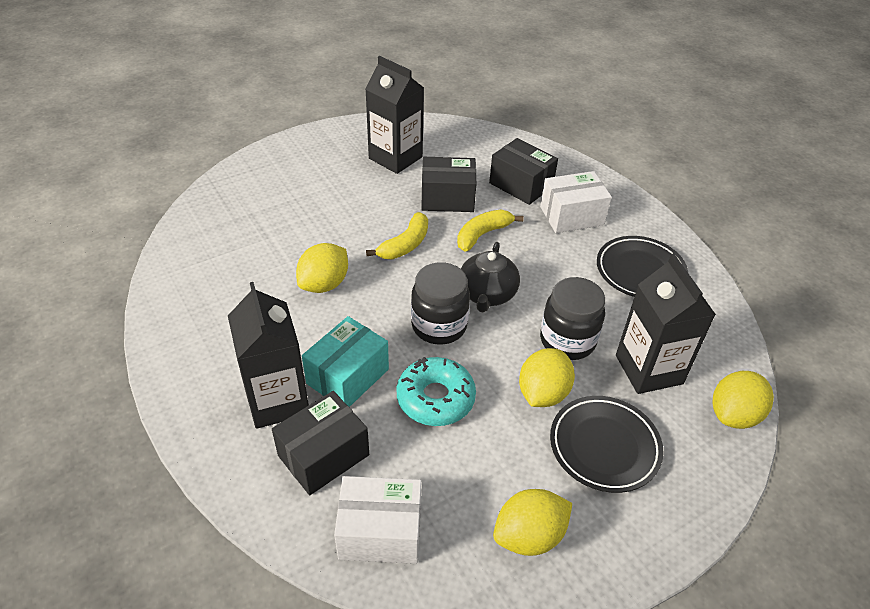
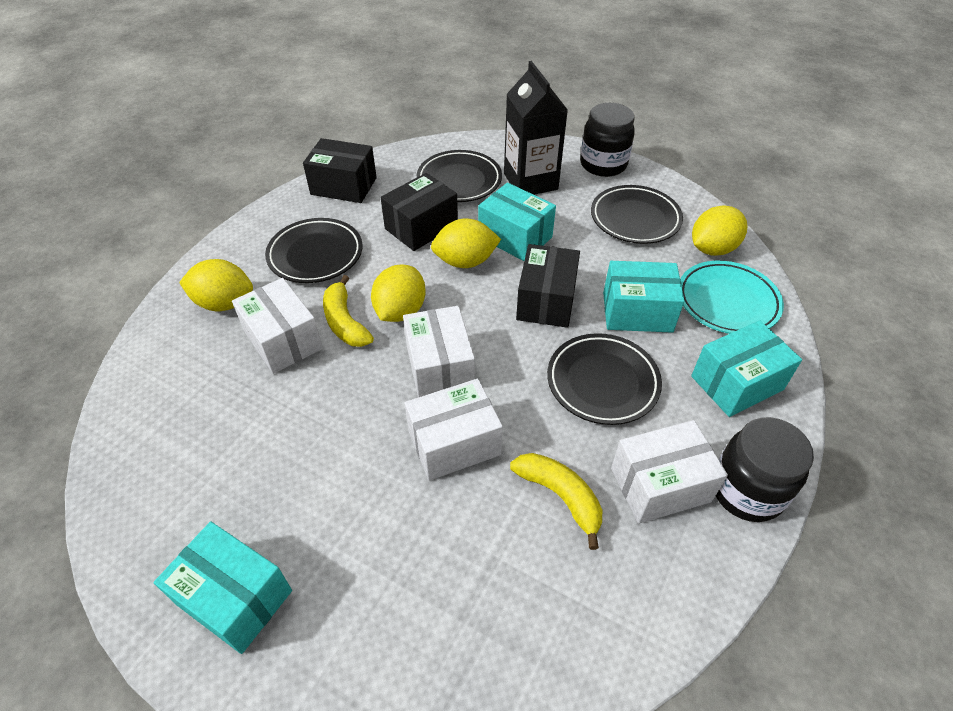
black carton: [228,282,309,429] [365,56,424,174] [616,253,716,394] = 3 -> [504,61,568,195] = 1
black plate: [550,396,664,493] [597,236,688,297] = 2 -> [265,218,363,283] [417,150,502,202] [547,333,662,425] [591,185,683,244] = 4
black teapot: [461,242,520,312] = 1 -> none = 0
turquoise box: [302,316,389,407] = 1 -> [154,521,292,654] [478,183,556,261] [603,261,684,333] [691,320,802,417] = 4
turquoise donut: [396,357,476,426] = 1 -> none = 0
turquoise plate: none = 0 -> [681,261,784,334] = 1
white box: [334,476,421,564] [540,171,612,233] = 2 -> [232,278,323,374] [403,306,475,397] [405,379,503,481] [611,420,728,524] = 4

